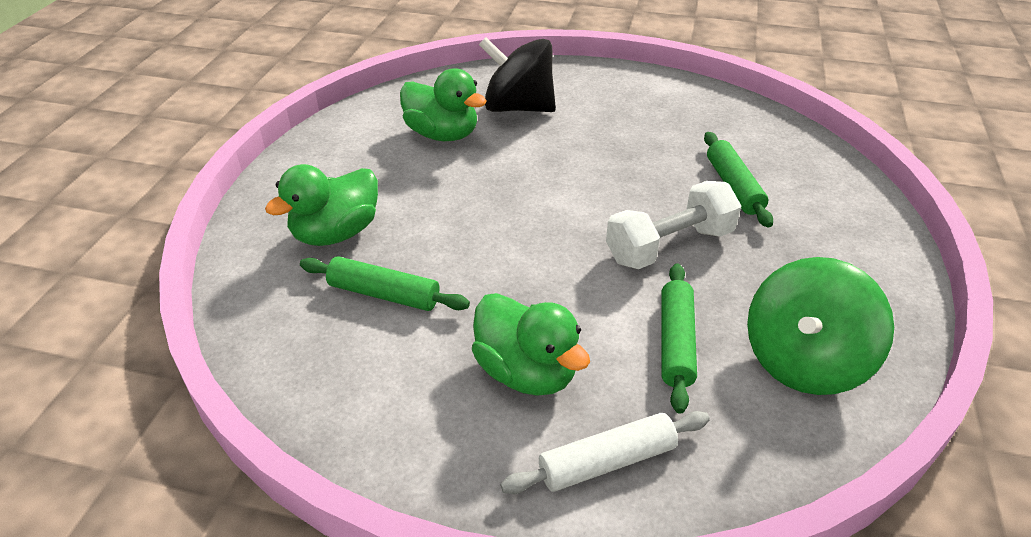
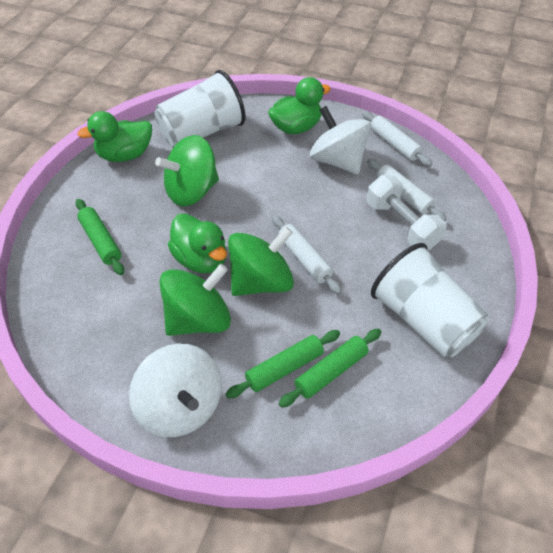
black spinning top: [479,37,556,112] = 1 -> none = 0
green spinning top: [747,257,894,395] = 1 -> [155,135,219,206] [159,264,231,336] [228,227,294,296] = 3
white cup: none = 0 -> [154,70,245,146] [371,243,489,357] = 2
white rolling pin: [500,411,710,494] = 1 -> [272,215,342,294] [362,111,432,167] [367,159,446,221] = 3
white spinning top: none = 0 -> [129,343,222,437] [310,106,371,174] = 2

